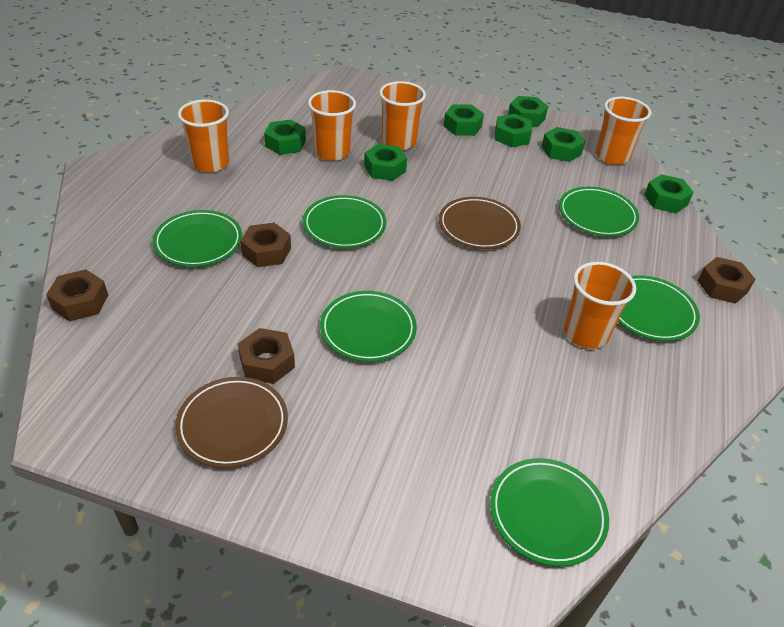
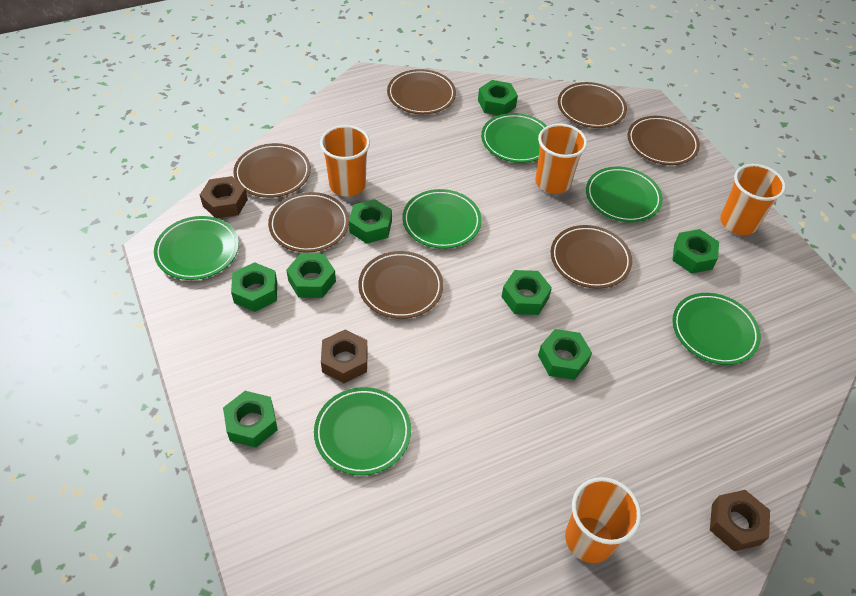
brown nut: [46,270,108,321] [238,328,295,384] [240,223,291,267] [697,257,756,304] = 4 -> [200,176,248,218] [321,329,368,383] [710,490,770,551] = 3
brown plate: [175,377,288,468] [439,197,521,249] = 2 -> [233,143,311,198] [268,192,349,253] [358,251,443,319] [387,69,456,114] [551,225,632,289] [558,82,627,128] [628,116,700,165] = 7
green nut: [264,120,306,155] [364,144,407,181] [444,104,484,136] [495,114,532,147] [508,96,548,127] [542,127,585,162] [644,174,694,213] = 7 -> [223,391,278,448] [231,262,277,312] [286,254,336,298] [349,199,392,244] [478,80,518,115] [502,270,552,315] [538,329,592,380] [672,229,719,274] = 8
orange cup: [178,99,229,172] [308,90,356,161] [379,81,426,150] [564,262,636,349] [596,97,651,165] = 5 -> [320,125,370,197] [535,124,587,194] [565,477,641,563] [720,164,786,235] = 4

